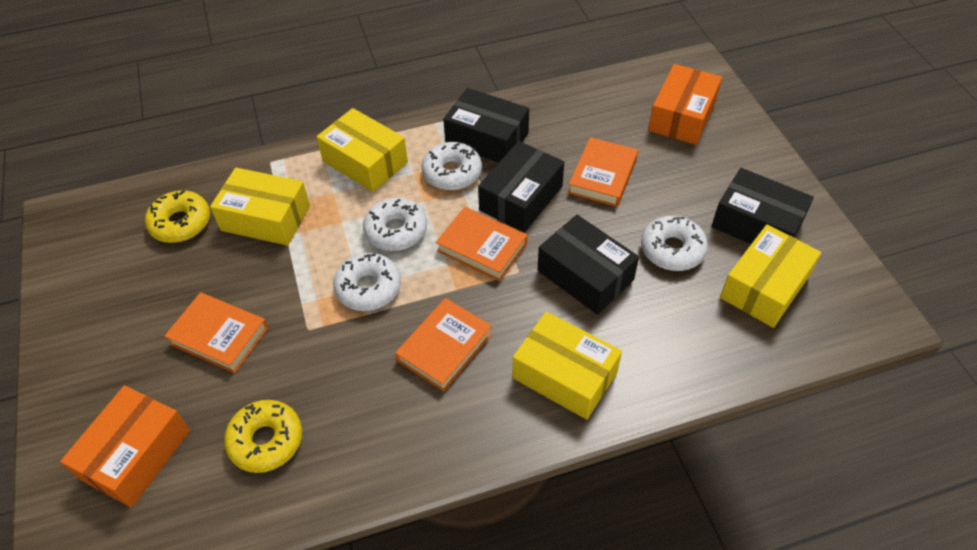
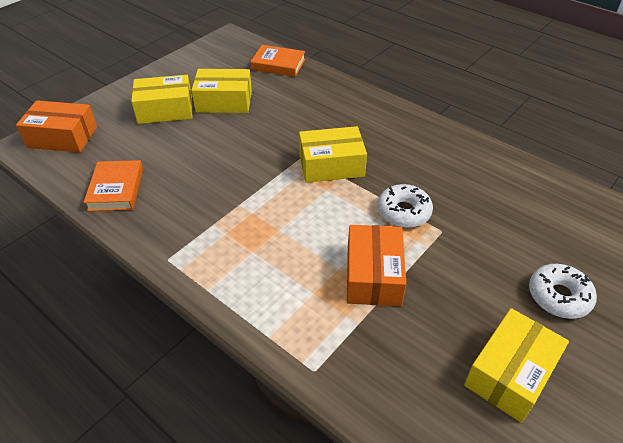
black box: [443,88,529,163] [478,141,564,232] [538,215,639,315] [711,168,814,244] = 4 -> none = 0
orange book: [164,292,268,373] [395,298,492,392] [436,207,527,281] [568,137,638,207] = 4 -> [83,160,143,211] [250,45,305,77] = 2
white donut: [333,253,401,311] [363,198,427,251] [422,142,482,190] [641,216,708,271] = 4 -> [377,184,433,228] [529,264,597,319] = 2
yellow donut: [145,190,210,243] [224,400,302,473] = 2 -> none = 0

